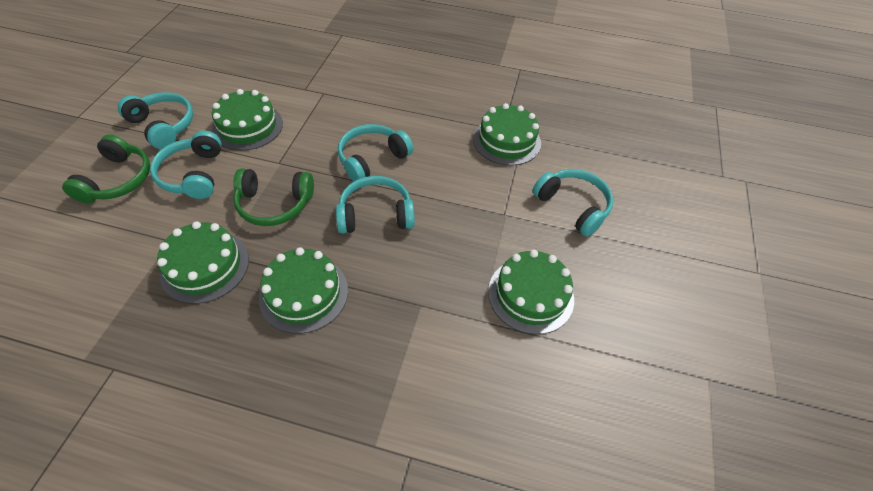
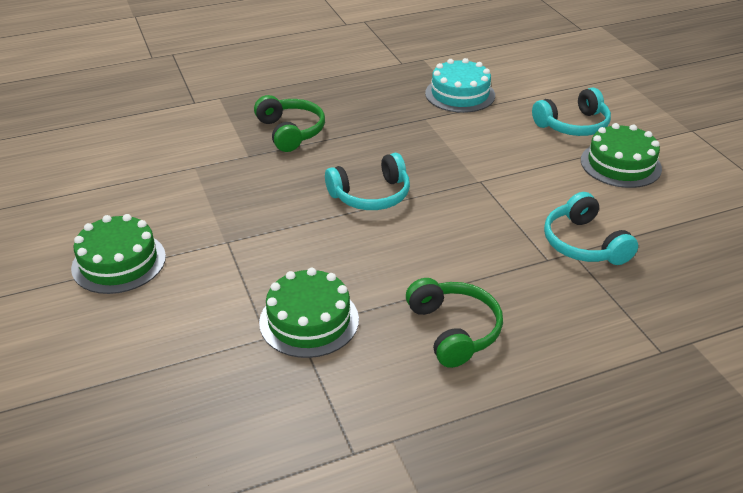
green cake: [157,221,249,304] [212,89,283,151] [259,247,348,334] [473,103,541,166] [488,250,574,334] = 5 -> [71,214,166,294] [259,268,359,358] [581,123,662,188] = 3
turquoise cake: none = 0 -> [425,58,495,113] = 1
turquoise headphones: [118,92,193,149] [150,131,222,199] [336,176,415,233] [338,124,413,182] [533,169,613,237] = 5 -> [325,153,410,210] [532,87,611,136] [544,192,638,265] = 3

